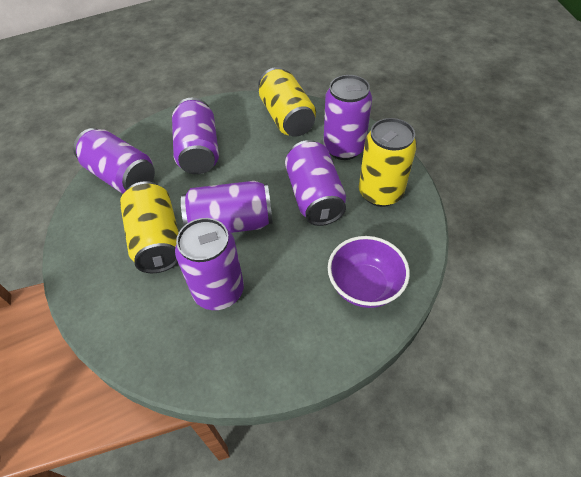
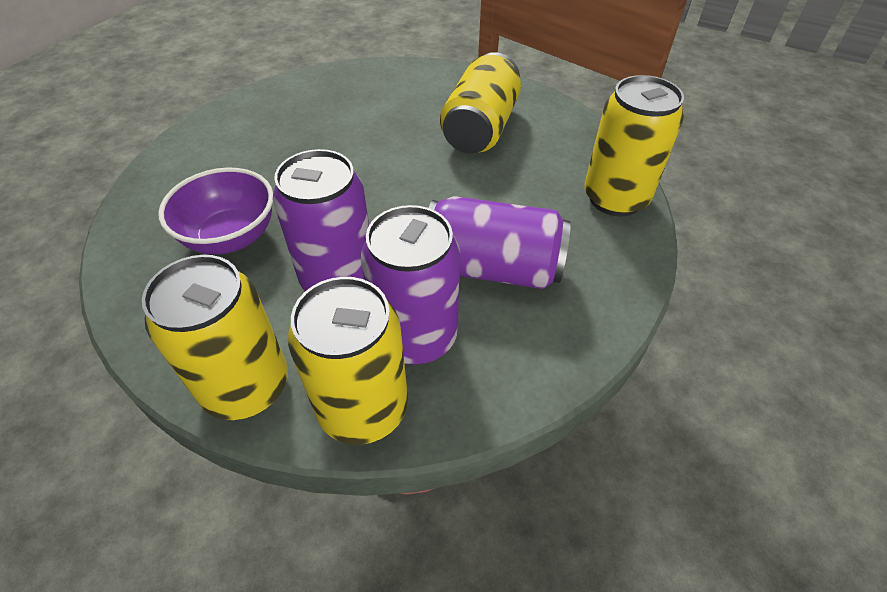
purple can: [73,128,155,194] [172,98,219,174] [175,218,244,310] [181,181,273,233] [285,140,346,226] [323,75,372,160] = 6 -> [273,149,369,291] [361,205,460,365] [429,196,571,289] = 3
yellow can: [120,181,179,273] [258,67,316,137] [359,118,417,207] = 3 -> [142,255,288,420] [288,277,408,445] [440,52,521,154] [584,75,684,217] = 4

